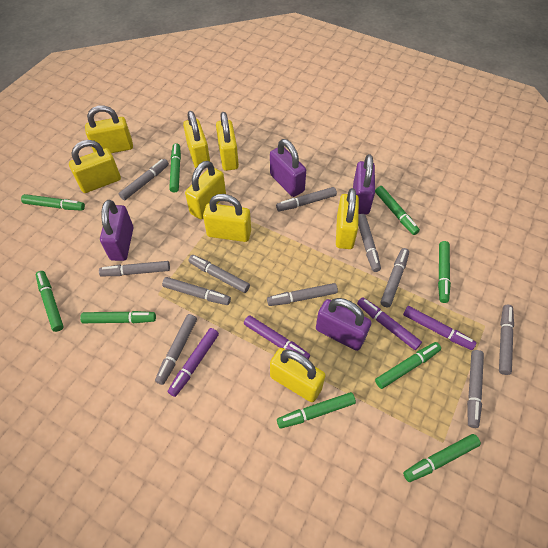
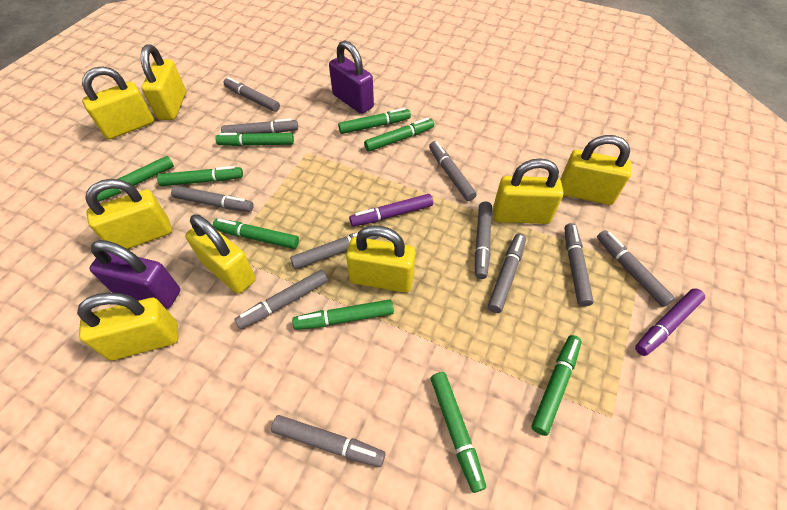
purple marker: [168,328,219,397] [244,315,310,359] [357,297,422,350] [403,306,476,350] = 4 -> [349,194,433,226] [635,289,705,356] = 2
purple padlock: [100,200,134,261] [270,139,306,197] [316,298,371,351] [353,154,375,215] = 4 -> [89,240,180,308] [329,40,374,114] = 2

